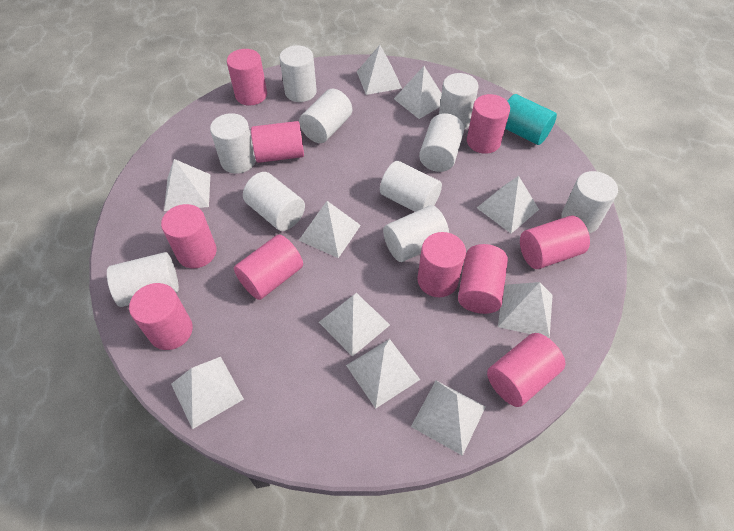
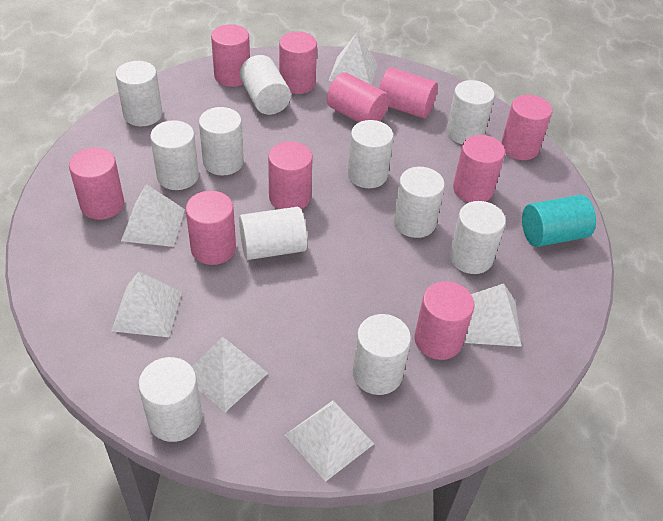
white cylinder: [107,252,179,307] [210,113,256,174] [243,172,305,231] [279,46,317,102] [299,89,352,143] [380,161,442,212] [383,205,449,262] [419,113,464,172] [439,73,479,130] [561,171,618,233] = 10 -> [116,61,162,126] [138,357,202,442] [150,120,199,190] [199,107,244,176] [239,207,307,260] [240,55,291,115] [347,120,393,188] [352,314,411,395] [393,167,445,238] [447,80,495,144] [449,201,506,274] = 11
white pyramid: [164,159,211,211] [171,357,244,429] [299,201,361,258] [319,293,390,357] [346,339,420,409] [357,45,402,95] [394,66,442,119] [411,381,486,456] [477,176,539,233] [498,282,553,338] = 10 -> [111,272,182,337] [121,184,185,247] [192,337,268,412] [285,401,374,482] [329,33,377,85] [464,283,522,347] = 6

